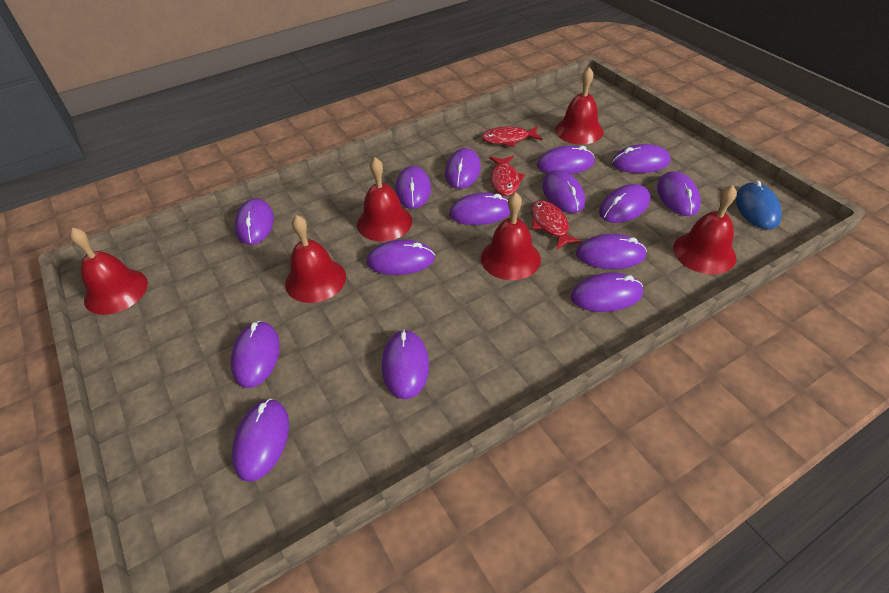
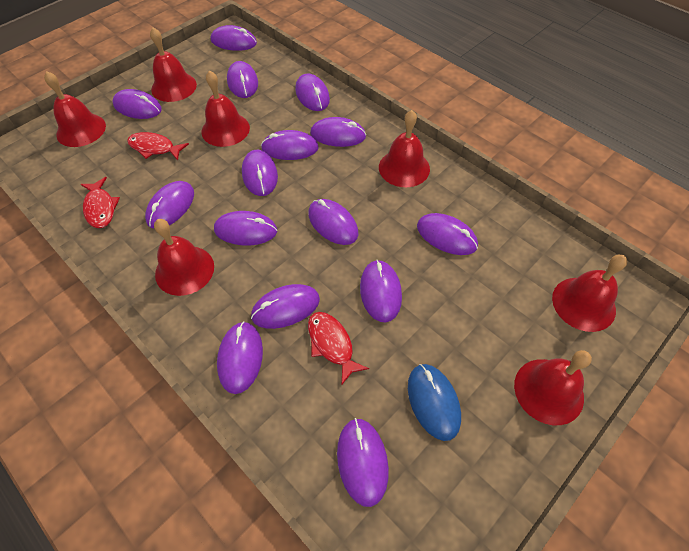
red bell: [70,227,148,315] [285,215,346,303] [357,158,412,242] [481,192,541,280] [555,67,603,144] [673,185,737,274] = 6 -> [44,71,106,147] [150,28,197,102] [154,219,214,296] [202,70,250,147] [379,110,430,187] [514,350,592,425] [552,254,627,332] = 7

